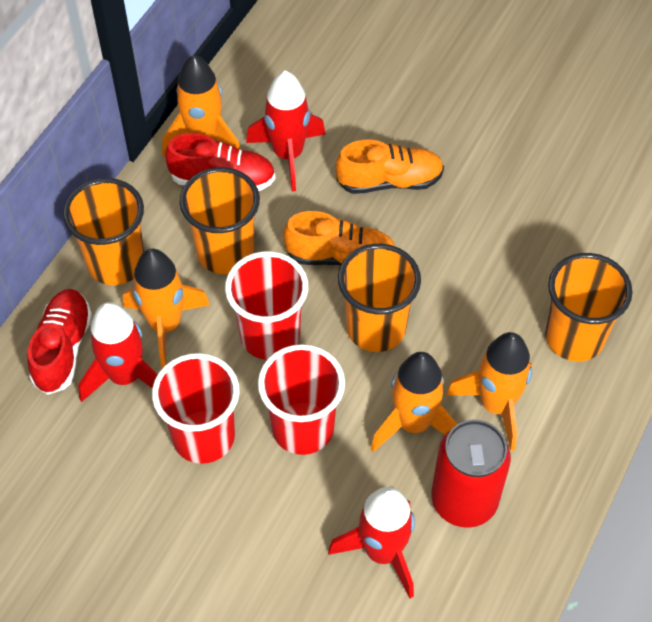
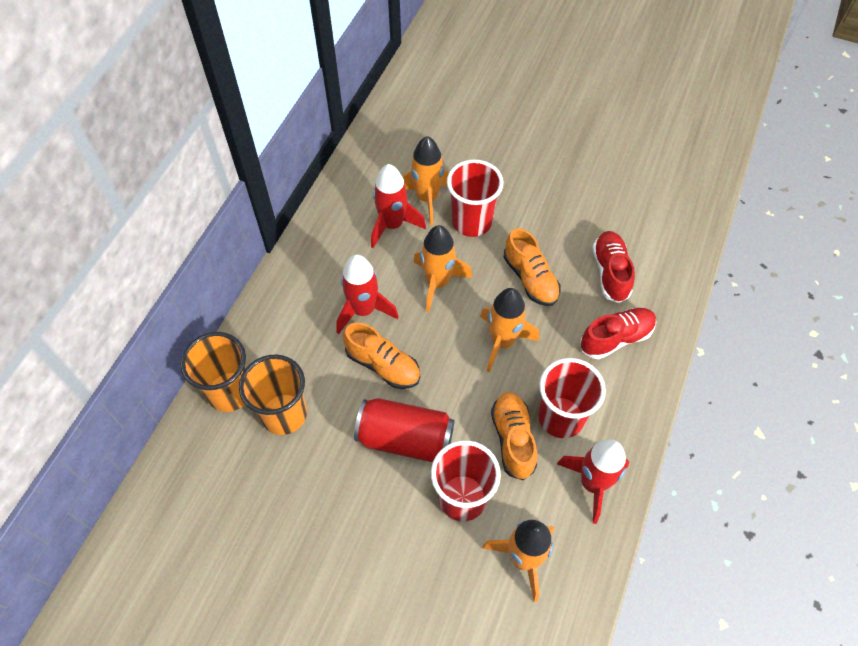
orange cup: [63,178,144,285] [180,167,260,274] [338,244,421,352] [545,253,632,361] = 4 -> [180,332,246,412] [239,355,307,435] = 2
orange shoe: [283,211,395,265] [336,139,444,194] = 2 -> [343,323,420,389] [491,392,537,480] [504,228,560,306] = 3

